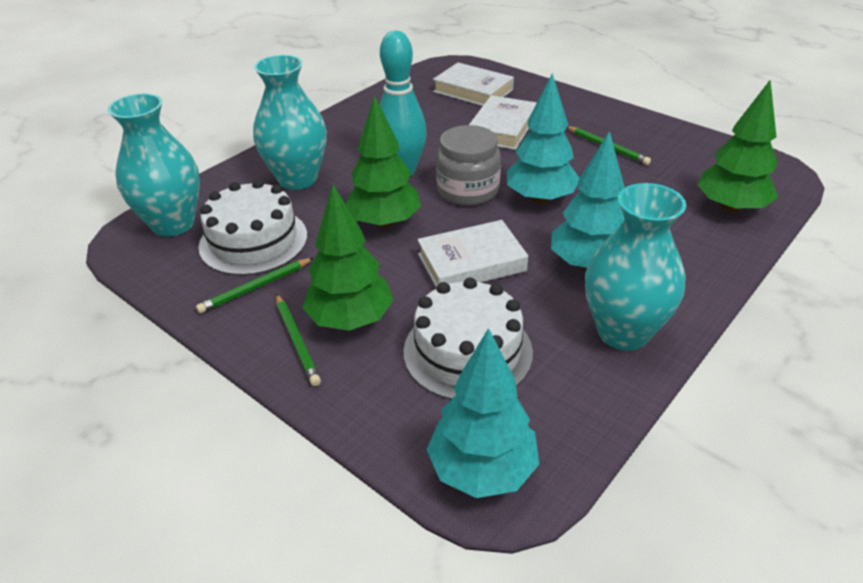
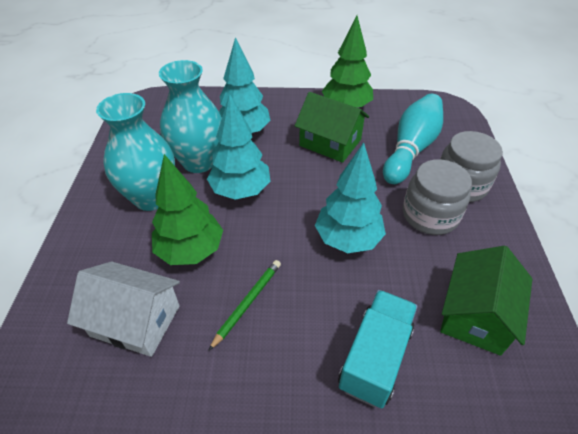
green house: none = 0 -> [295,92,369,163] [440,246,532,356] = 2
green pencil: [196,258,314,313] [276,294,321,386] [567,126,651,165] = 3 -> [208,260,281,351] = 1
green tree: [303,184,393,331] [346,95,421,229] [697,80,778,214] = 3 -> [152,154,223,265] [322,15,373,107] = 2
grey jar: [436,125,501,206] = 1 -> [403,159,472,235] [440,131,503,202] = 2
turquoise truck: none = 0 -> [338,290,417,408] = 1
turquoise vase: [108,93,200,237] [253,55,327,190] [585,183,686,350] = 3 -> [96,93,175,211] [159,60,222,173] = 2
white book: [417,220,528,288] [433,62,514,106] [469,95,537,150] = 3 -> none = 0
white cake: [198,179,307,276] [404,277,533,400] = 2 -> none = 0
white house: none = 0 -> [67,262,180,357] = 1

